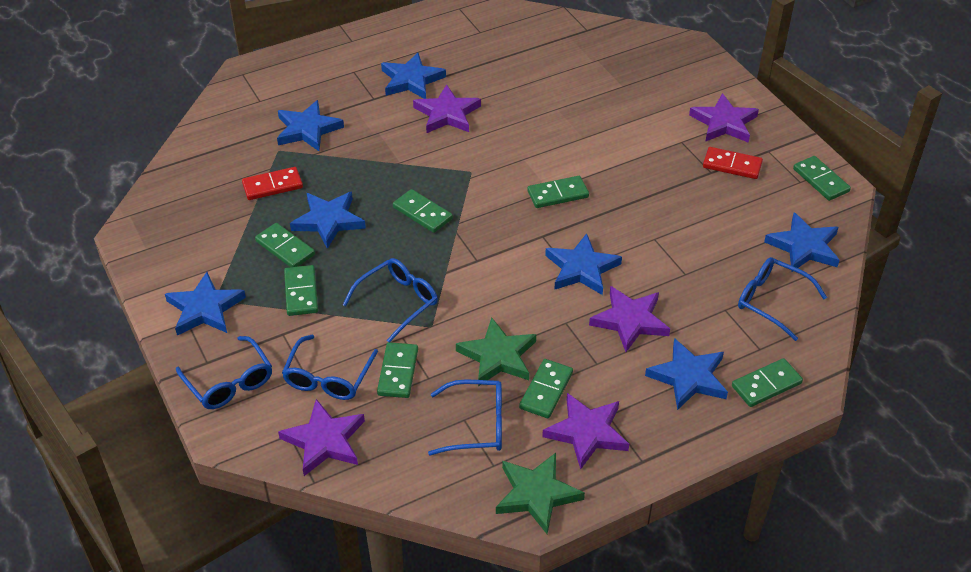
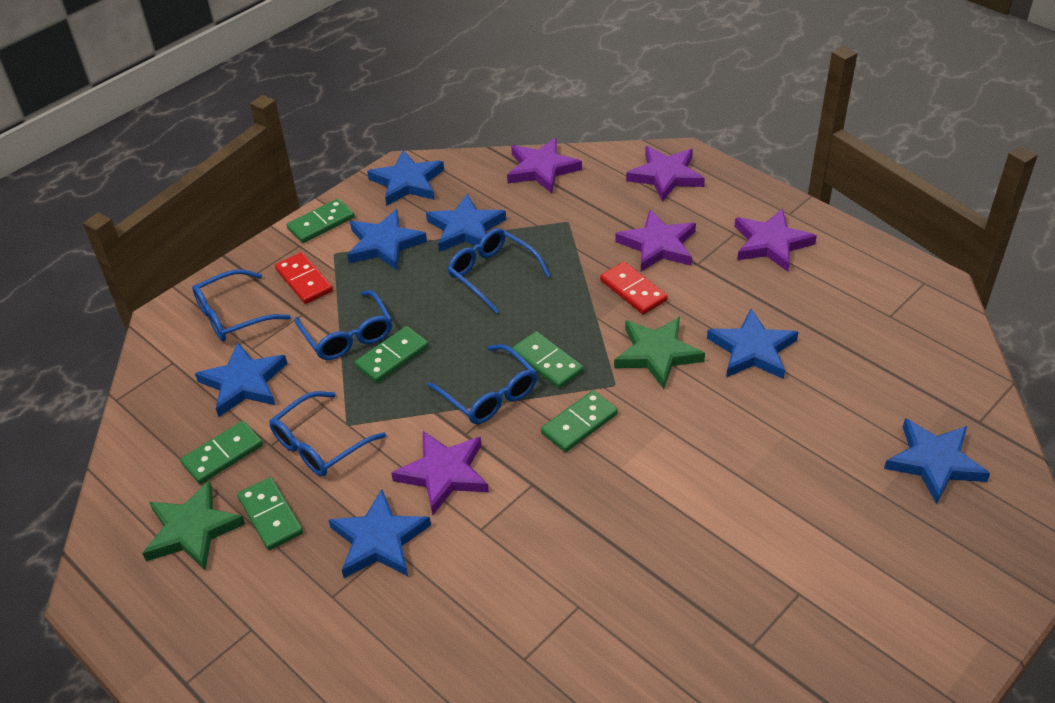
green domino: [255,223,315,267] [284,265,318,316] [377,342,418,398] [393,189,453,233] [519,359,573,418] [527,176,589,208] [732,358,803,407] [793,156,851,201] = 8 -> [180,421,263,484] [237,477,303,550] [287,199,355,243] [355,326,429,383] [512,331,584,389] [541,390,618,452] = 6

